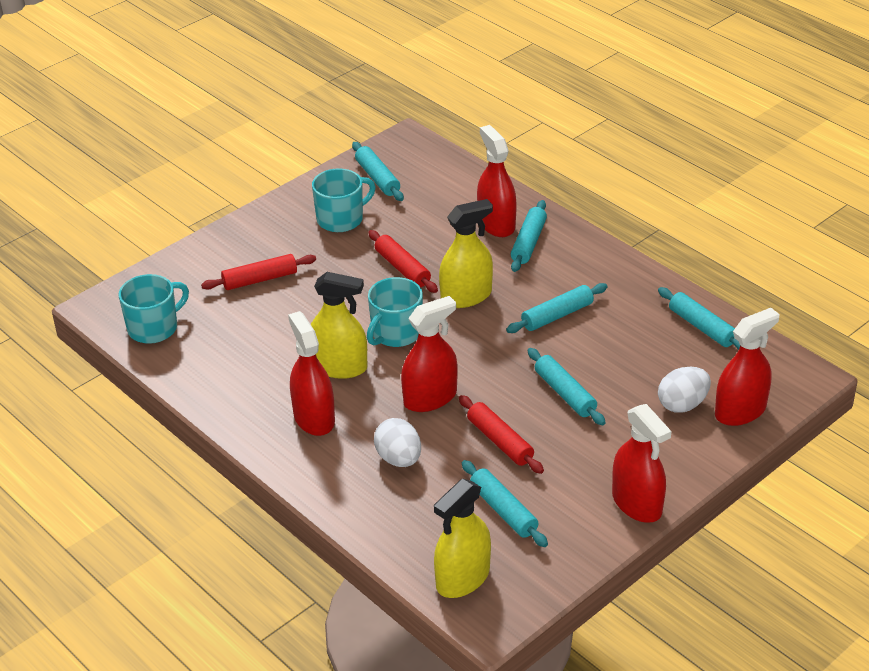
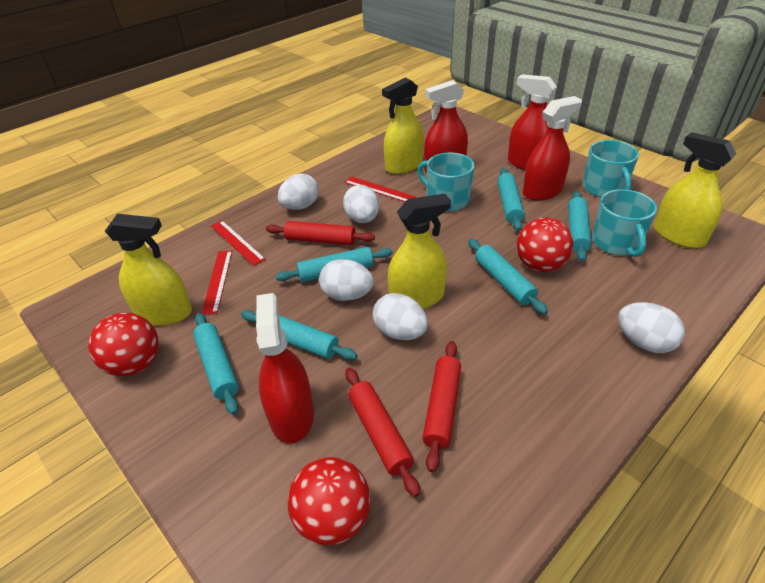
red ball: none = 0 -> [88,313,159,376] [288,457,371,546] [517,218,573,272] = 3
red ruler: none = 0 -> [201,251,232,315] [211,220,266,266] [344,176,416,202] = 3
red spray bottle: [288,311,335,436] [401,296,458,412] [477,125,517,237] [612,404,671,523] [715,308,779,426] = 5 -> [256,293,314,443] [424,80,468,173] [508,74,557,170] [523,96,582,201] = 4
white egg: [374,418,421,467] [658,367,711,413] = 2 -> [278,174,319,210] [319,259,374,301] [343,185,379,223] [373,293,428,340] [618,302,685,353] = 5
yellow spray bottle: [311,272,367,379] [434,479,491,598] [439,199,493,308] = 3 -> [105,214,192,326] [382,77,424,174] [388,194,451,309] [654,132,736,248] = 4

